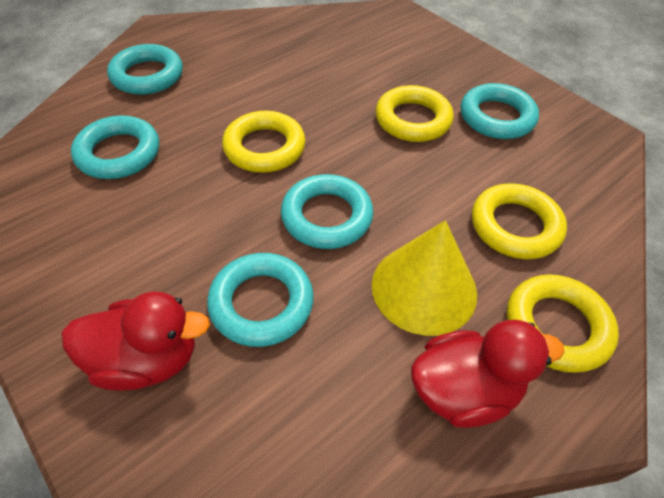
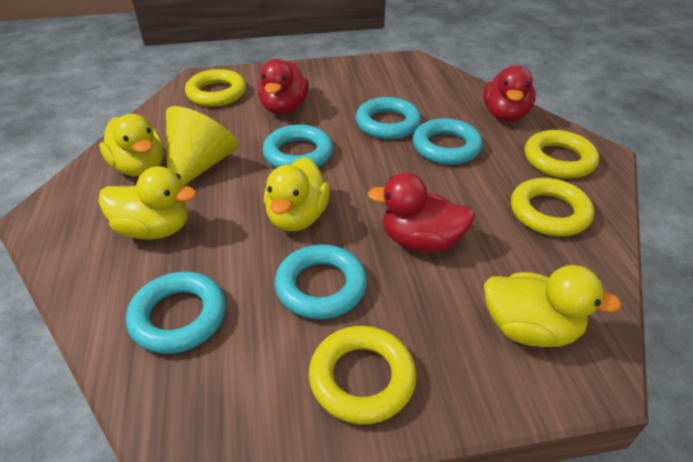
red duck: [62,291,210,391] [411,320,564,428] = 2 -> [258,59,309,115] [367,173,475,253] [483,65,536,122] = 3
yellow duck: none = 0 -> [98,166,196,240] [99,114,163,176] [264,157,330,231] [484,265,621,347] = 4

